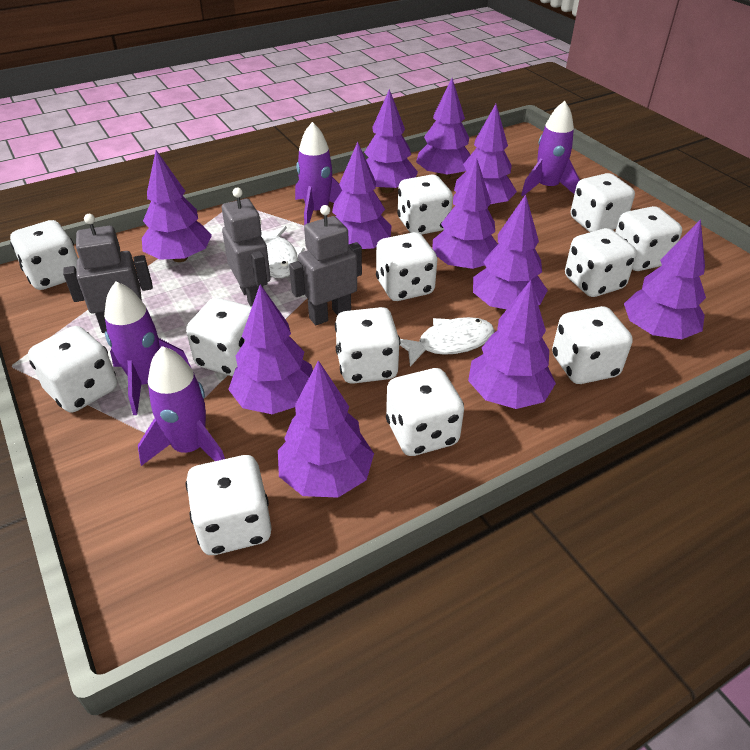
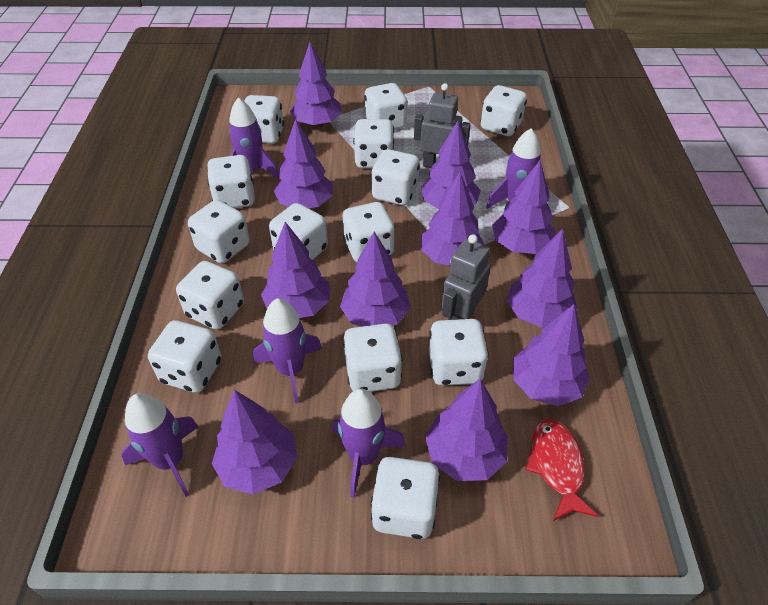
grey robot: [63,214,153,333] [222,188,271,307] [289,205,362,325] = 3 -> [414,83,471,168] [442,234,491,320] = 2
purple rocket: [104,281,192,415] [138,346,225,466] [295,122,342,226] [521,101,580,196] = 4 -> [121,393,199,497] [229,97,279,179] [253,298,322,404] [332,389,406,498] [486,128,541,209] = 5
red fish: none = 0 -> [525,419,599,521] = 1
white dice: [10,220,78,290] [28,326,117,412] [185,455,271,555] [186,298,252,376] [335,307,400,384] [376,232,437,301] [386,368,464,456] [397,174,453,235] [552,306,633,384] [565,228,637,297] [570,173,635,232] [615,206,682,271] = 12 -> [148,320,221,393] [176,261,244,330] [188,200,250,263] [207,155,255,208] [244,95,284,144] [269,203,328,260] [343,202,395,262] [343,324,402,392] [353,119,394,168] [364,83,407,130] [370,457,440,539] [371,149,420,205] [429,319,489,386] [481,85,527,136] = 14
white fish: [261,226,305,278] [400,317,495,366] = 2 -> none = 0

